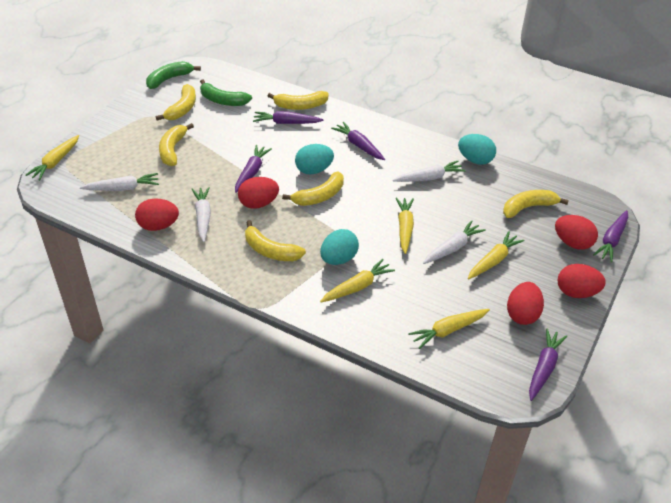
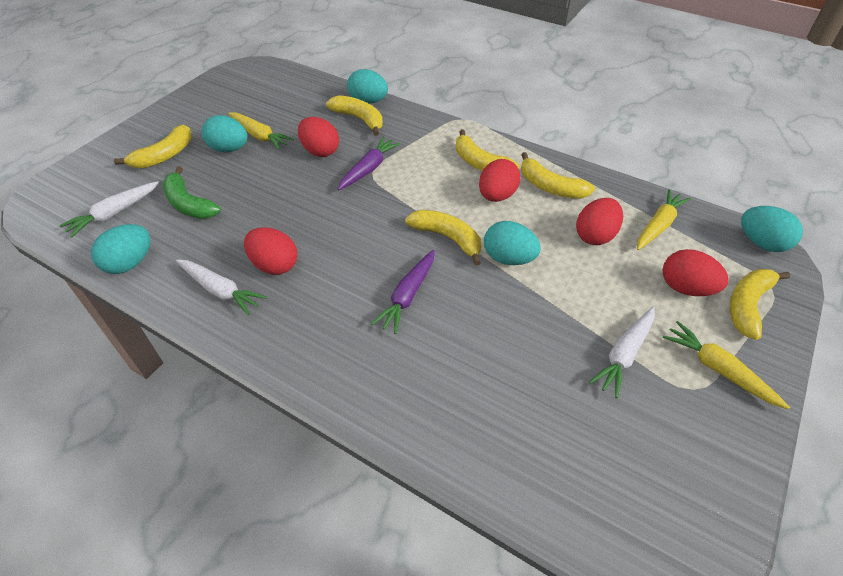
green banana: [146,61,201,89] [200,79,252,106] = 2 -> [163,166,221,219] = 1
purple carrot: [235,145,272,193] [253,111,323,124] [331,122,385,160] [529,328,567,401] [593,210,628,262] = 5 -> [338,137,401,190] [371,250,434,334] = 2
turquoise egg: [295,144,334,174] [320,229,359,265] [458,134,496,165] = 3 -> [91,224,150,274] [202,115,248,152] [347,69,388,104] [484,221,541,265] [741,206,803,252] = 5
white carrot: [80,173,159,191] [192,187,211,242] [393,161,465,182] [423,220,486,264] = 4 -> [60,181,159,237] [176,260,267,316] [589,307,654,398] = 3
yellow carrot: [25,135,79,181] [320,259,395,303] [396,198,414,254] [408,309,490,349] [468,231,524,279] = 5 -> [228,112,294,150] [637,189,691,250] [663,321,790,409] = 3

